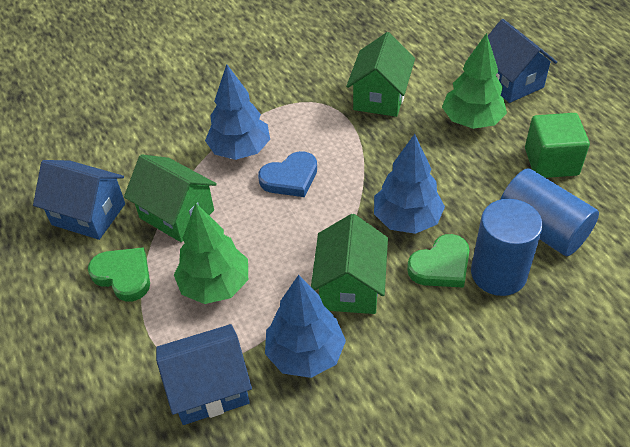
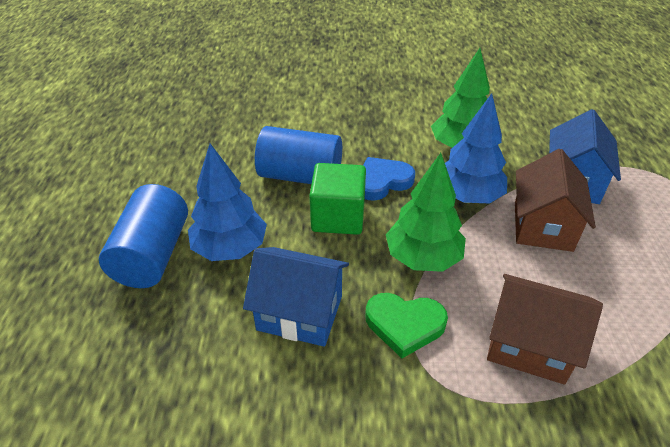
blue house: [33,160,125,240] [156,324,252,425] [488,19,557,103] = 3 -> [243,247,349,347] [549,109,621,204] = 2
blue tree: [205,64,270,160] [265,275,346,378] [374,134,445,234] = 3 -> [188,144,267,261] [445,93,507,203] = 2
brown house: none = 0 -> [487,274,603,385] [515,149,596,252] = 2
green heart: [88,247,150,302] [407,234,469,288] = 2 -> [365,293,448,358] = 1
green house: [124,154,217,242] [311,214,388,314] [346,32,415,117] = 3 -> none = 0

